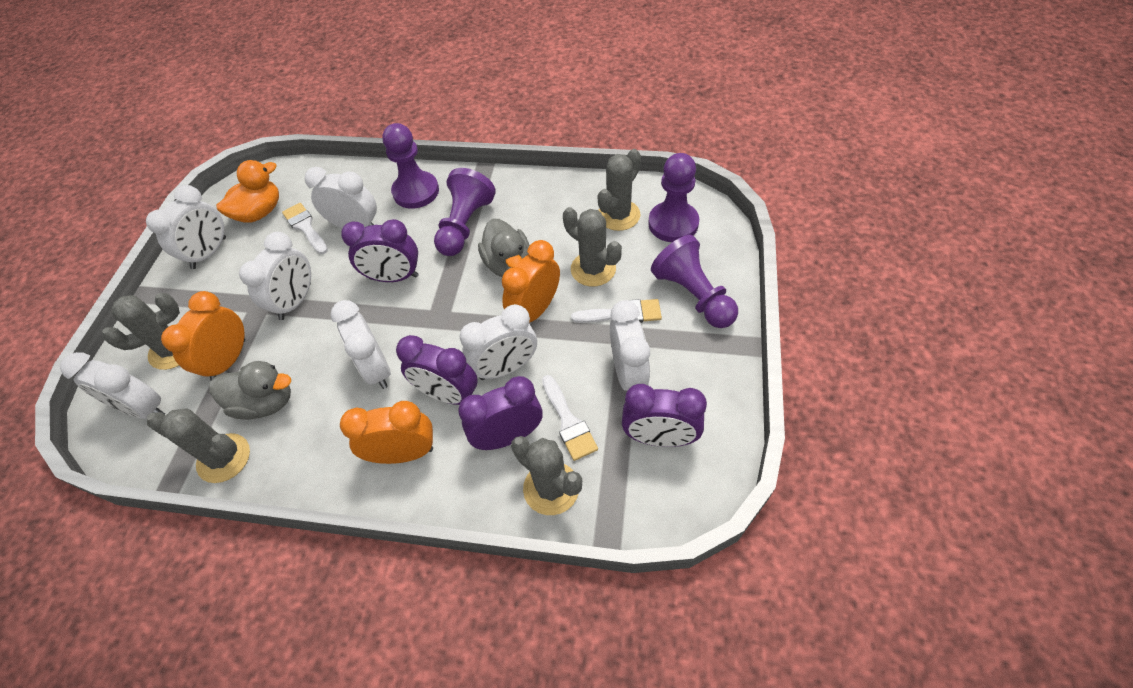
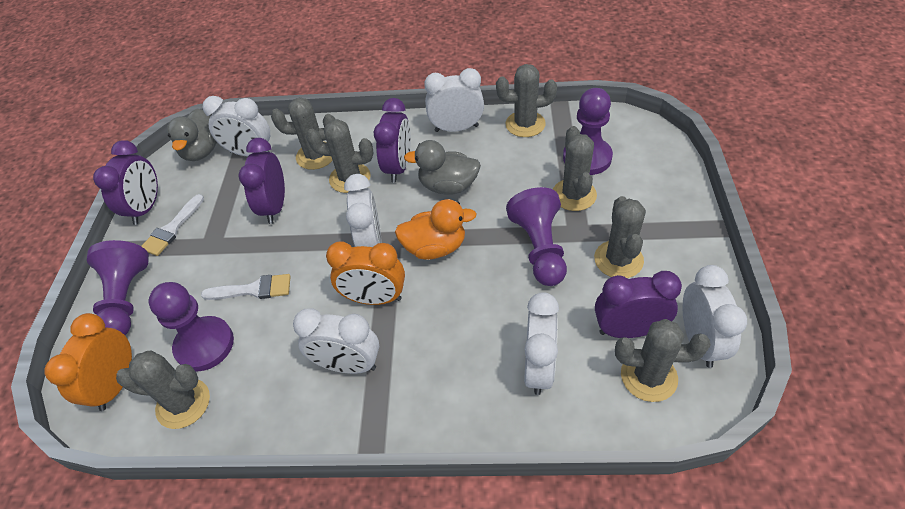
grey cactus: [102,293,180,370] [147,408,250,483] [511,436,582,515] [563,207,622,286] [598,149,641,231] = 5 -> [116,350,210,429] [271,97,336,170] [306,119,374,193] [496,64,557,137] [553,126,597,211] [594,196,646,278] [615,319,711,402] = 7
orange clock: [161,291,245,380] [340,401,433,464] [502,240,560,323] = 3 -> [44,313,132,411] [326,242,405,305] = 2
white brush: [282,203,328,254] [542,375,598,461] [571,299,662,323] = 3 -> [141,194,204,256] [201,274,291,300] = 2
white clock: [60,352,165,419] [146,185,226,269] [239,232,311,320] [305,167,377,228] [331,300,391,389] [460,304,537,380] [610,300,650,391] = 7 -> [202,96,270,156] [293,308,380,374] [344,174,382,247] [424,68,484,132] [524,292,559,395] [683,265,747,368] = 6

